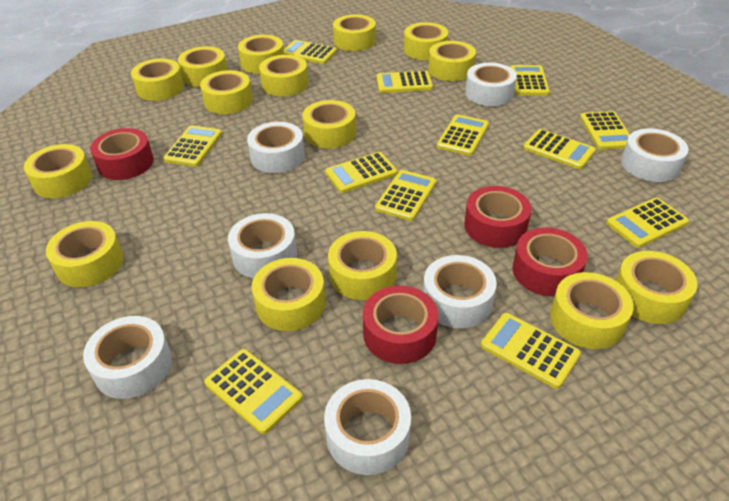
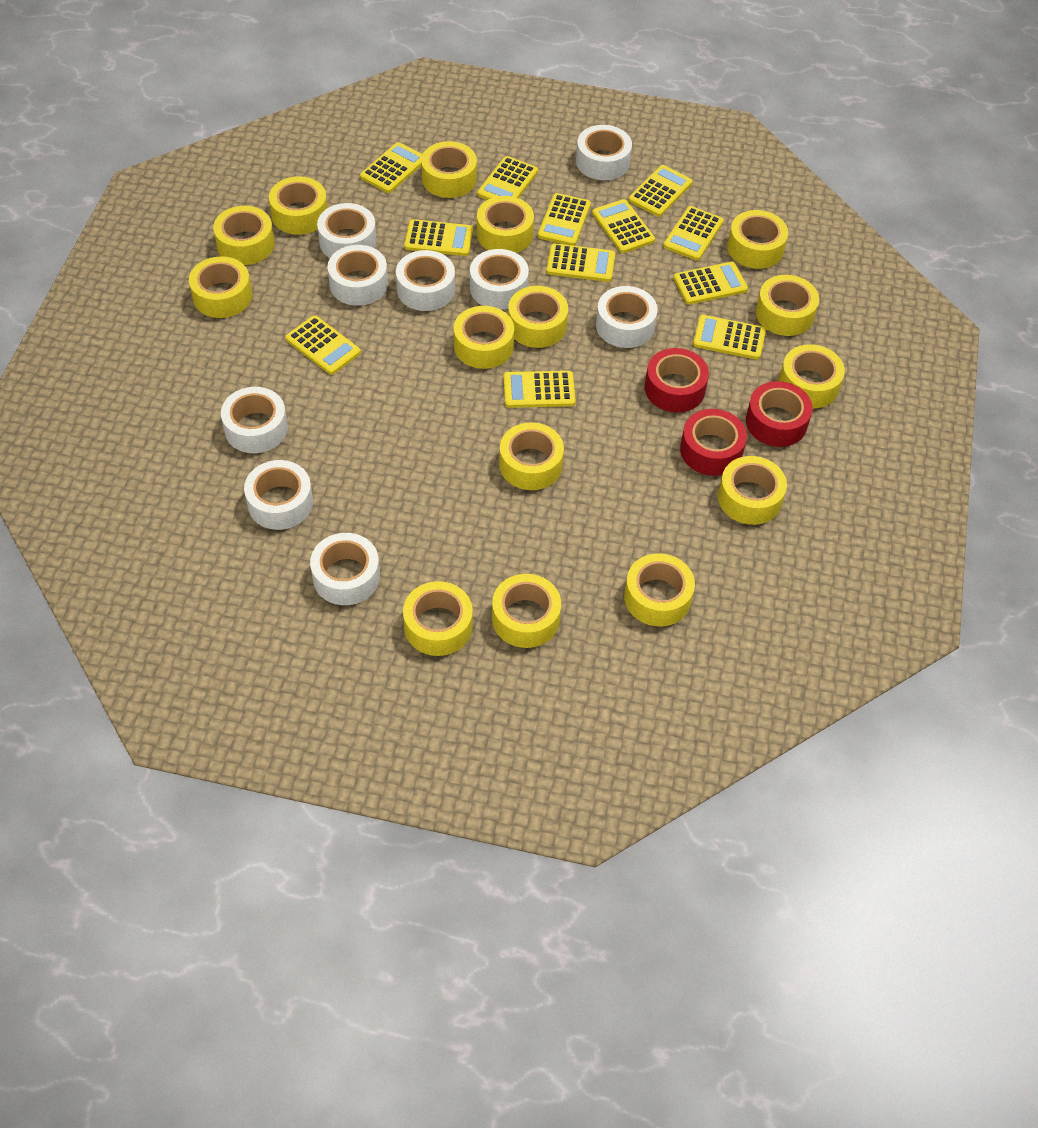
red tape: [90,128,154,180] [363,285,438,364] [464,186,532,248] [513,227,588,296] = 4 -> [645,348,709,412] [680,409,747,476] [746,381,813,447] = 3
white tape: [83,316,172,399] [228,213,297,278] [247,122,305,173] [324,379,411,475] [423,255,497,328] [465,63,517,106] [621,128,688,182] = 7 -> [221,387,288,453] [244,460,313,530] [310,533,380,605] [317,203,376,258] [328,245,388,306] [396,250,455,311] [470,249,529,310] [576,125,632,180] [596,286,658,348] = 9

